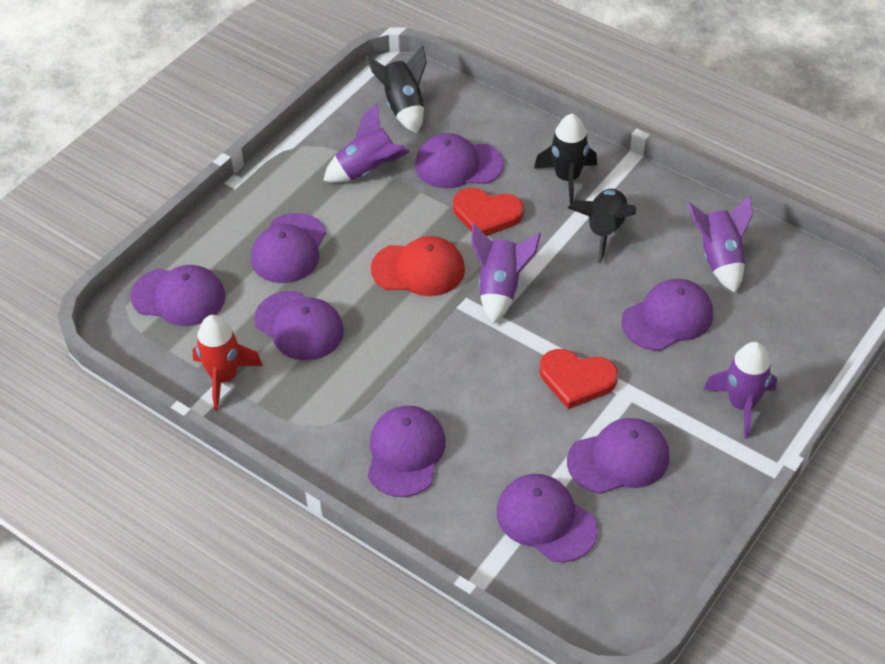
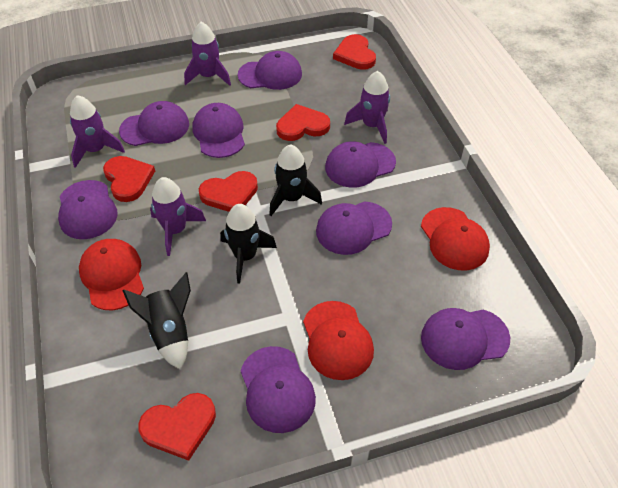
red cap: [371,236,465,296] = 1 -> [79,239,144,310] [303,301,374,380] [421,207,490,270] = 3
red heart: [453,188,524,236] [540,349,618,409] = 2 -> [103,156,155,202] [138,393,216,461] [199,171,258,212] [276,104,330,141] [333,34,376,70] = 5
red rocket: [192,315,263,410] = 1 -> none = 0

